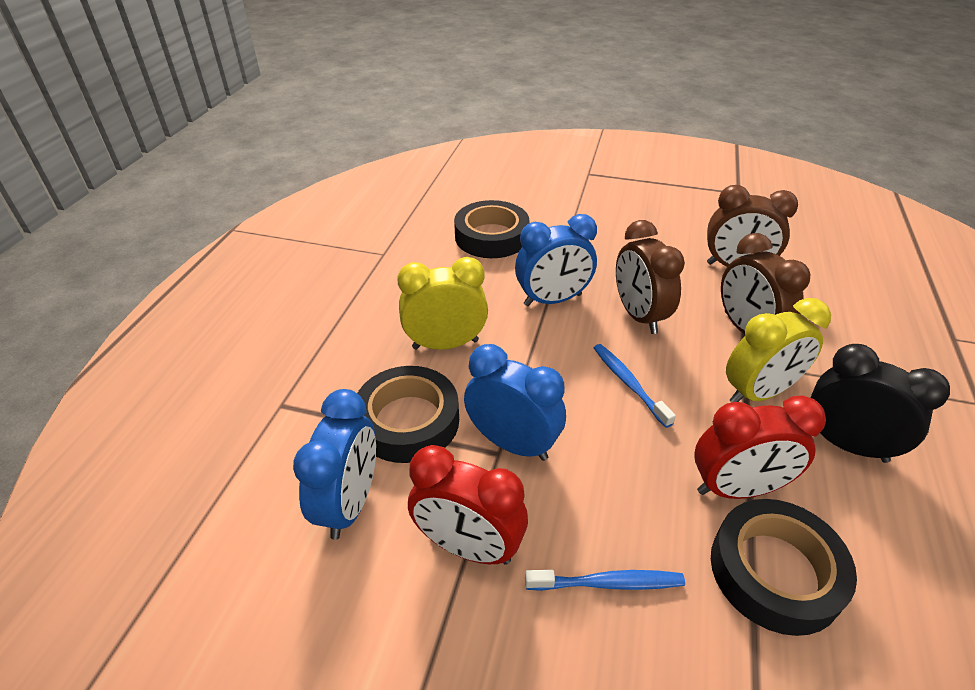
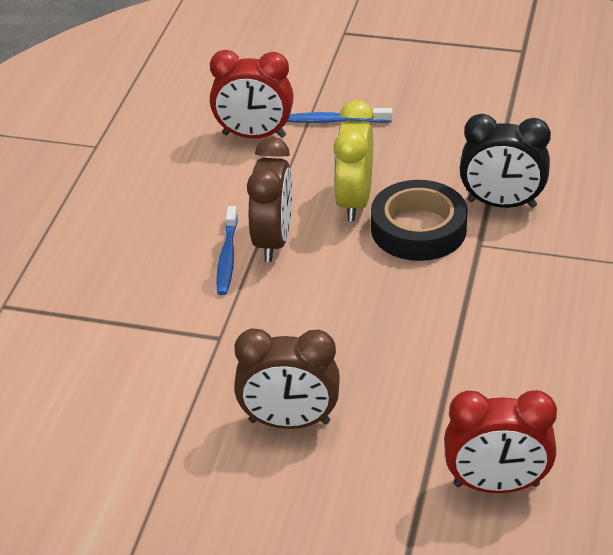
black tape: [357,366,459,463] [454,200,530,258] [711,499,857,636] = 3 -> [371,180,468,261] = 1
blue clock: [293,389,376,540] [464,344,566,461] [515,214,597,306] = 3 -> none = 0
brown clock: [616,220,685,334] [707,185,798,267] [721,233,810,334] = 3 -> [234,328,340,429] [247,137,292,262] = 2
yellow clock: [397,257,488,350] [726,298,831,402] = 2 -> [333,100,374,221] = 1

